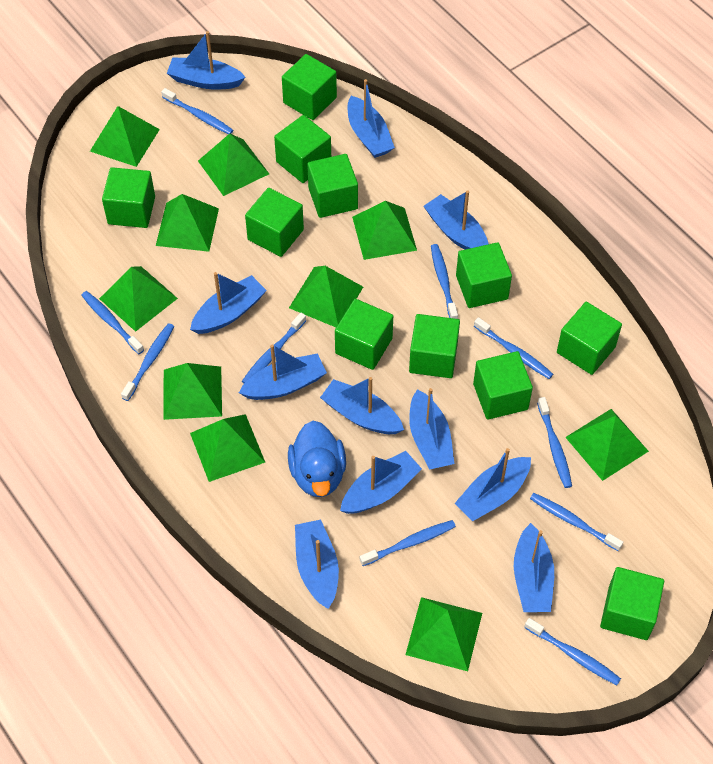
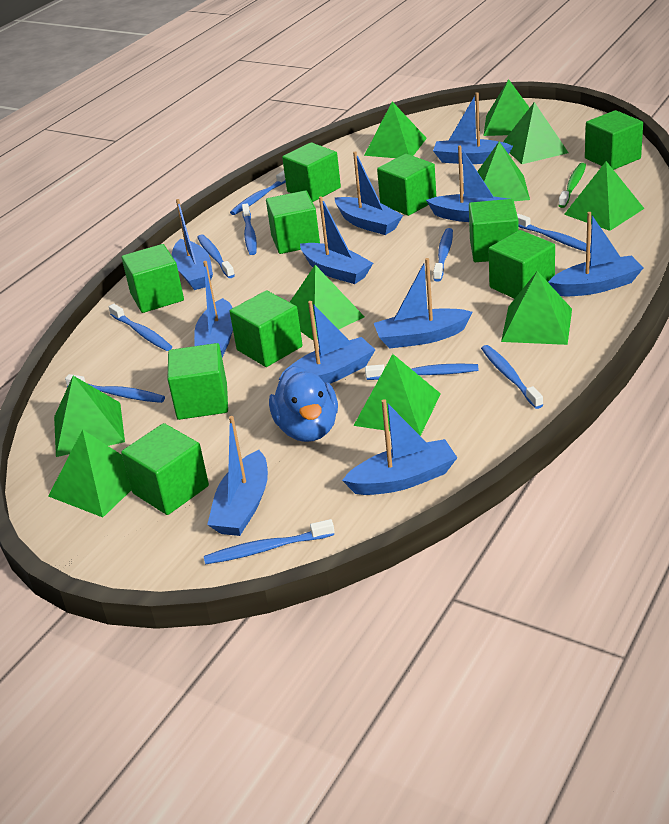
green cube: [102,167,155,228] [245,188,304,257] [274,115,331,183] [282,54,337,120] [307,154,358,218] [335,299,393,370] [409,314,460,378] [456,242,512,308] [473,351,533,420] [557,302,622,375] [600,567,664,640] = 11 -> [121,423,209,515] [122,244,184,313] [168,343,228,420] [230,290,303,367] [266,191,320,254] [282,142,341,202] [377,154,436,216] [469,199,518,262] [489,230,555,299] [585,110,643,170] = 10
green toothbrush: none = 0 -> [558,163,586,208] = 1

